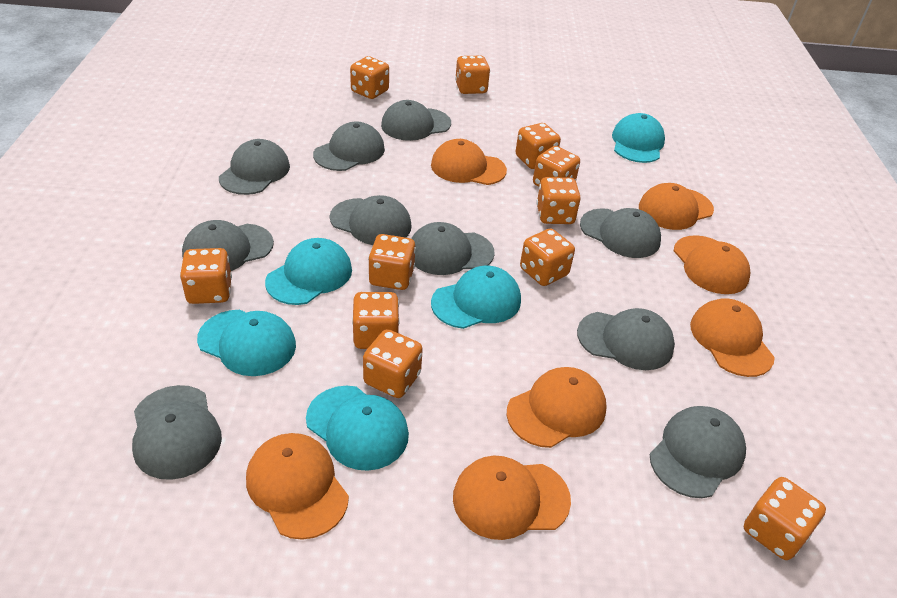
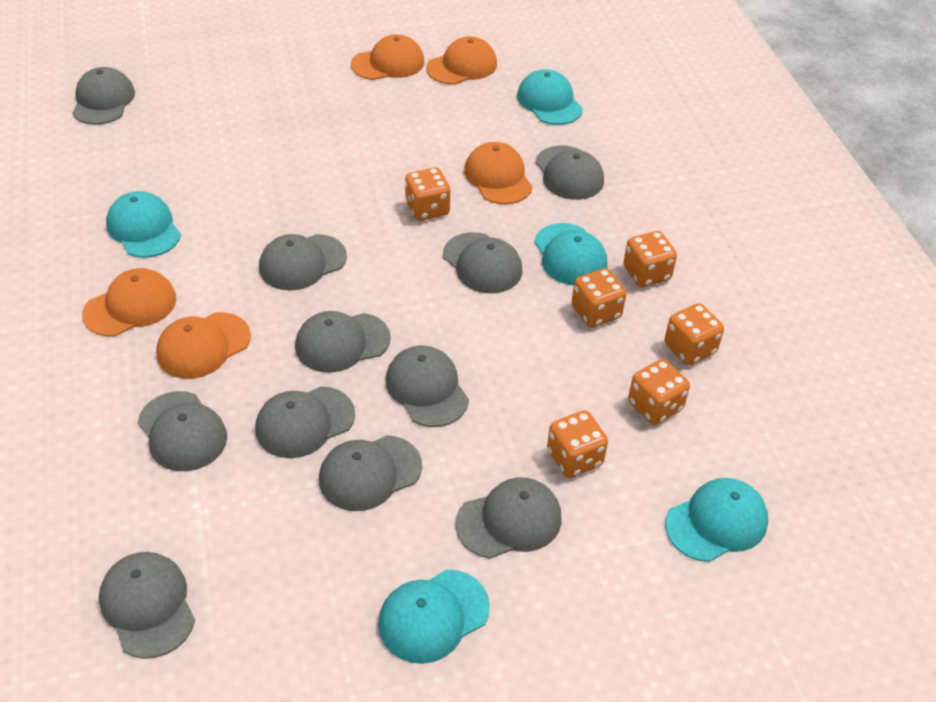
grey cap: [132,385,222,480] [182,220,274,271] [219,139,290,195] [313,121,385,171] [330,195,412,245] [381,100,451,141] [411,222,495,275] [577,308,675,370] [580,208,661,258] [650,406,746,498] = 10 -> [72,67,135,125] [99,552,195,659] [138,391,227,471] [255,386,355,458] [259,234,347,290] [295,311,391,373] [319,435,422,511] [386,345,469,427] [443,232,522,293] [455,477,562,559] [535,145,604,200] = 11
orange cap: [246,433,349,540] [431,139,507,185] [453,456,571,540] [507,367,607,448] [639,183,714,230] [674,235,750,294] [690,298,775,377] = 7 -> [82,268,176,337] [156,312,251,379] [351,34,424,80] [426,36,497,85] [464,142,533,204] = 5
orange dice: [180,248,232,304] [350,56,389,99] [352,292,400,349] [363,329,423,398] [368,234,416,290] [455,56,490,94] [515,123,561,169] [520,229,575,286] [533,146,580,187] [536,177,581,224] [744,477,826,560] = 11 -> [405,167,451,221] [547,410,608,478] [572,268,627,328] [624,231,677,287] [628,359,690,425] [665,303,724,365] = 6

